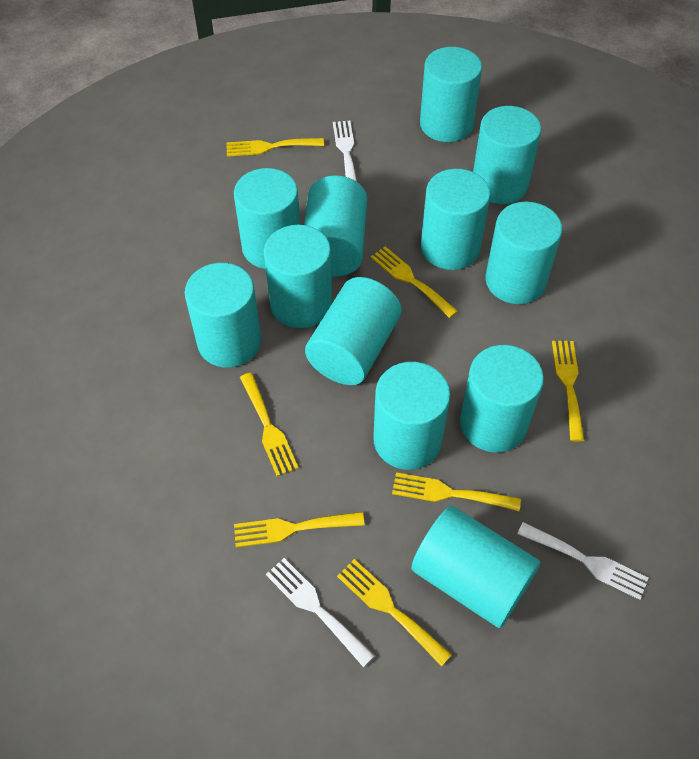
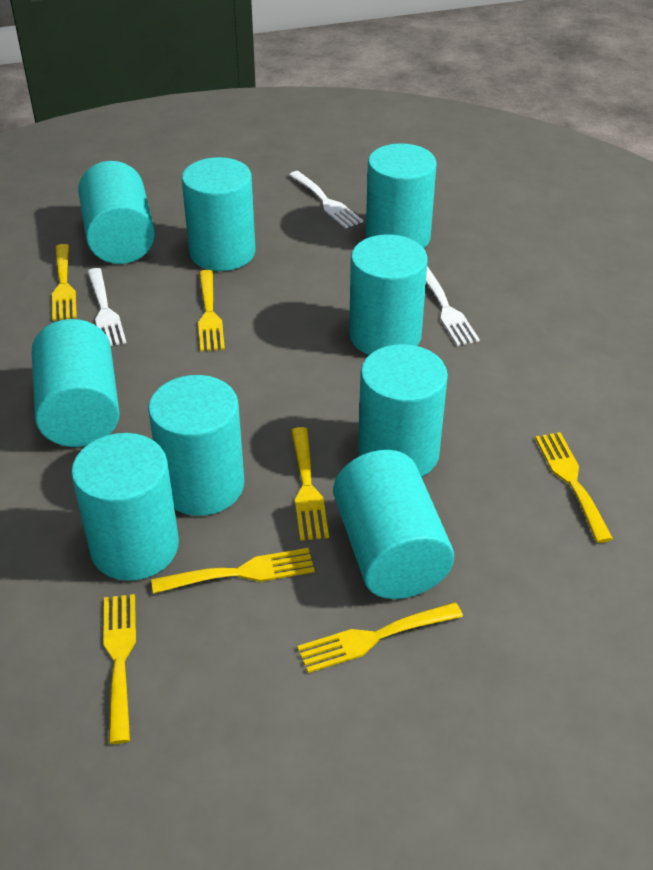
turquoise cylinder: [185,263,261,368] [234,168,300,269] [264,225,332,328] [304,175,367,277] [305,277,402,385] [373,362,450,470] [411,506,540,628] [420,47,482,142] [421,169,490,270] [460,345,544,452] [473,106,541,204] [485,202,562,304] = 12 -> [32,319,120,447] [71,433,179,581] [78,161,155,264] [148,375,244,516] [182,157,256,271] [333,450,454,599] [349,234,428,355] [358,344,448,477] [366,143,437,248] = 9

